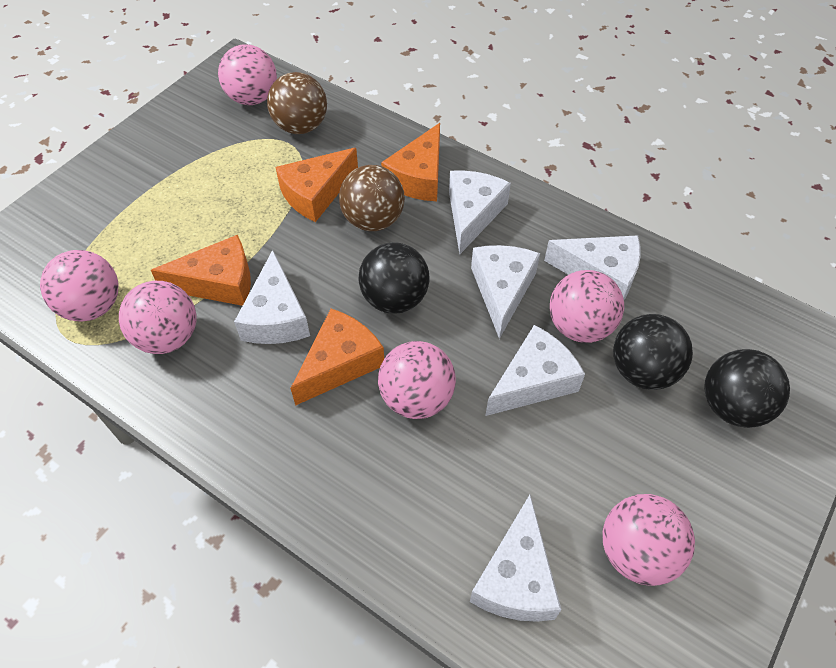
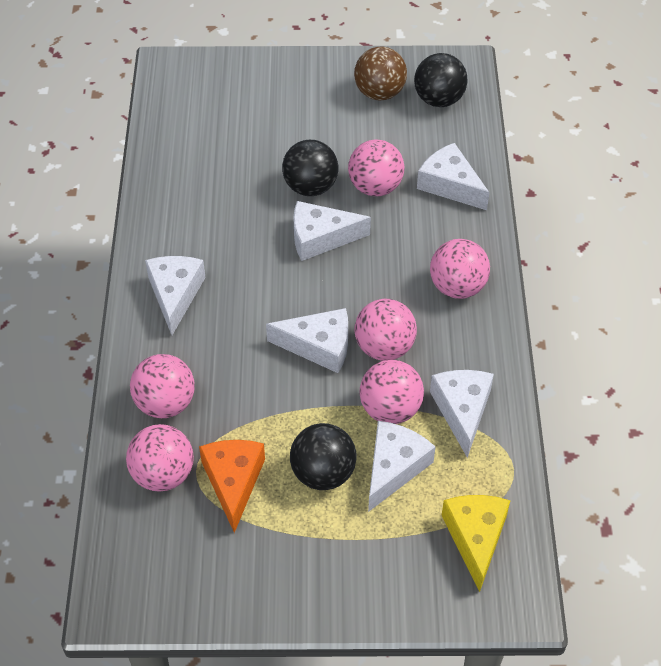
brown ball: [267,72,327,134] [339,165,405,231] = 2 -> [354,46,407,100] = 1
orange cheese: [151,235,251,306] [276,148,358,222] [291,309,384,406] [381,123,440,201] = 4 -> [199,440,265,533] = 1
yellow cheese: none = 0 -> [442,495,510,592] = 1

